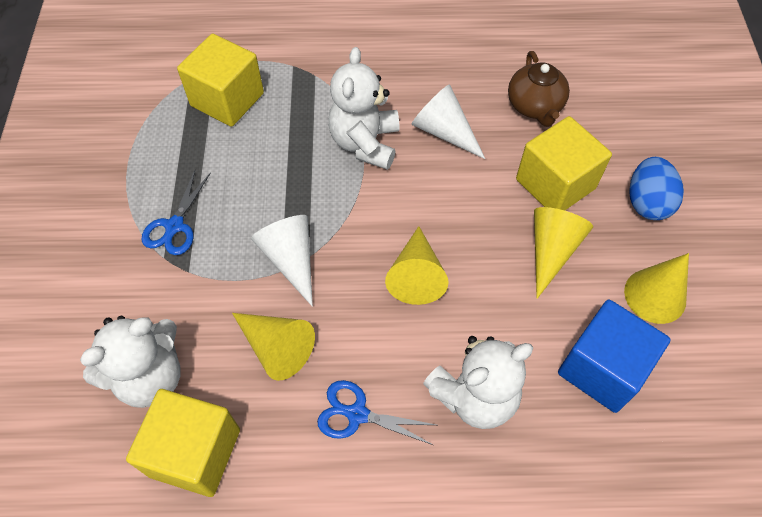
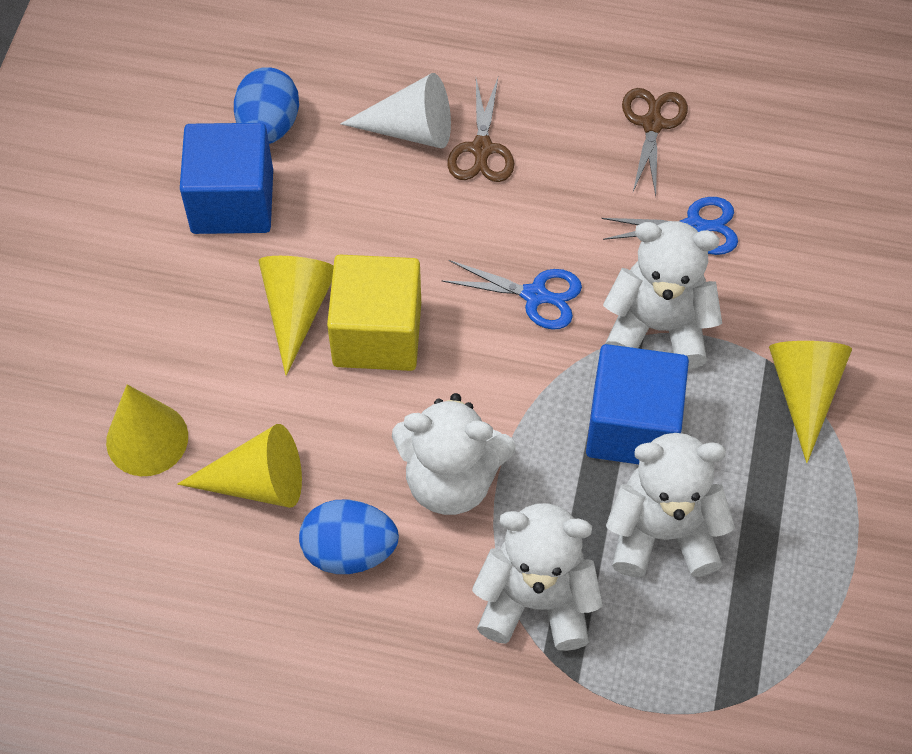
blue cube: [558,299,671,413] = 1 -> [180,123,273,234] [586,344,689,464] = 2
blue egg: [629,157,684,220] = 1 -> [234,68,299,144] [299,500,399,574] = 2
brown scissors: none = 0 -> [448,78,514,182] [622,88,688,196] = 2
brown teapot: [508,51,570,127] = 1 -> none = 0
white cone: [251,215,313,307] [412,84,485,159] = 2 -> [340,73,451,149] = 1
white teddy bear: [80,316,181,408] [328,47,399,170] [423,336,533,429] = 3 -> [392,393,516,515] [472,503,603,651] [603,221,722,369] [606,433,735,577] = 4
yellow cube: [126,389,240,497] [177,34,264,127] [516,116,612,211] = 3 -> [327,255,421,371] = 1

